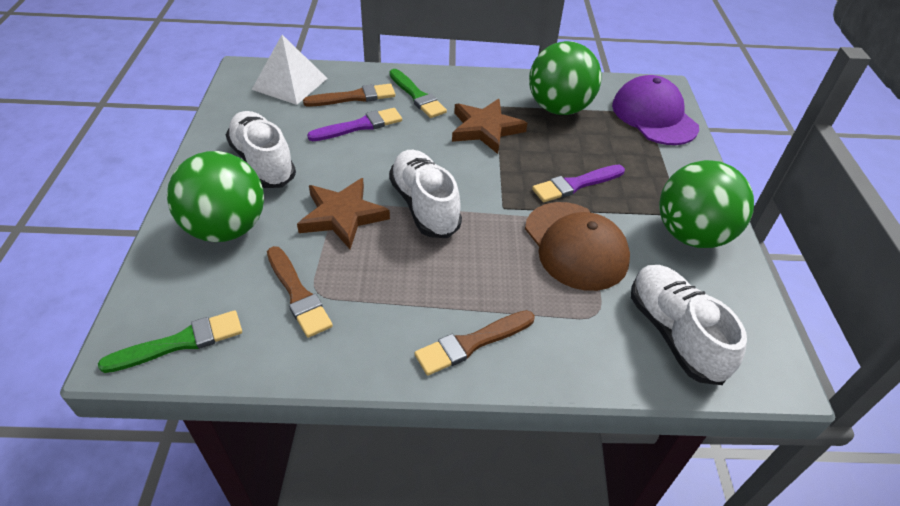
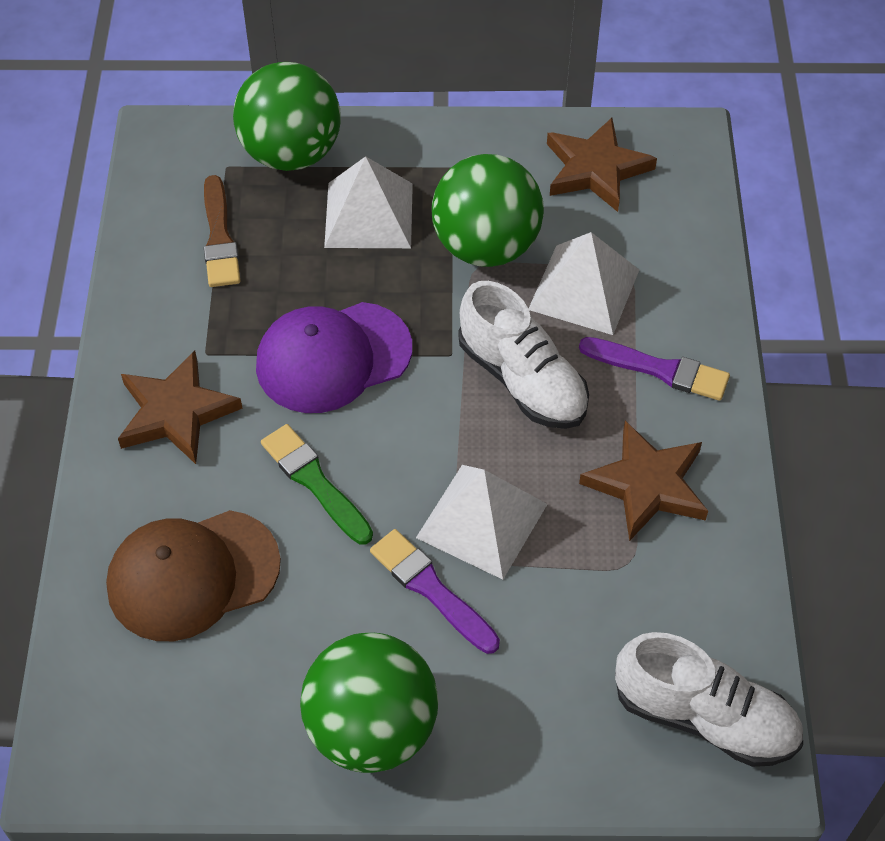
brown brush: [267,246,333,338] [303,84,395,106] [414,310,535,375] = 3 -> [204,175,240,287] = 1
brown star: [297,178,390,249] [452,99,527,154] = 2 -> [118,351,243,464] [547,118,657,212] [579,421,708,541] = 3
green brush: [98,310,242,373] [389,69,447,118] = 2 -> [261,424,373,544] = 1
white pyramid: [252,35,328,105] = 1 -> [324,156,413,248] [416,465,547,580] [528,232,639,335] = 3
white shoe: [226,111,296,188] [389,150,462,238] [631,265,747,385] = 3 -> [458,281,589,429] [615,632,803,767] = 2

